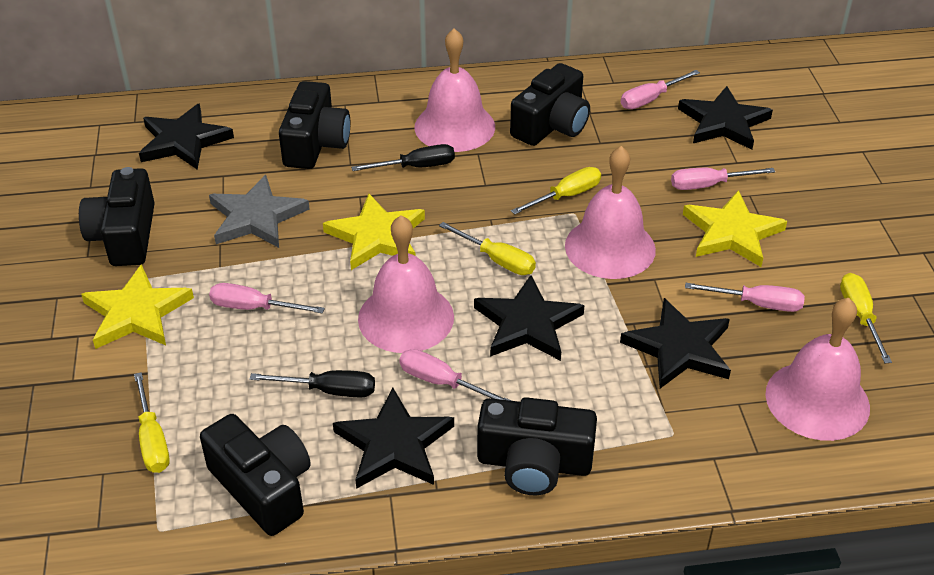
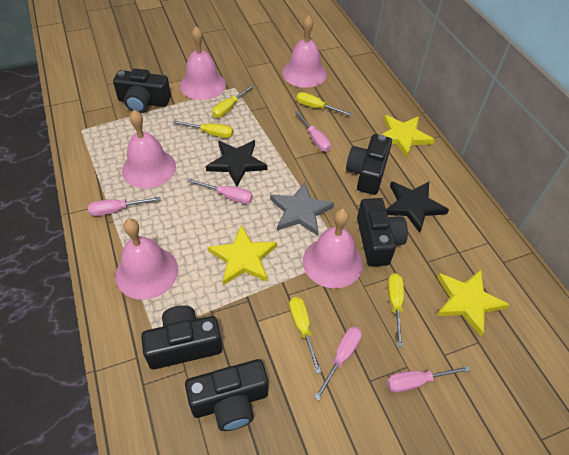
black screwdriver: [250,370,375,397] [351,144,455,171] = 2 -> none = 0
black star: [139,103,234,170] [333,388,454,489] [474,275,585,361] [620,298,731,388] [678,86,773,150] = 5 -> [206,140,267,187] [386,181,449,233] = 2
pink bell: [358,215,454,353] [414,28,495,152] [565,146,656,279] [765,298,870,441] = 4 -> [115,219,178,300] [122,110,176,188] [180,26,226,100] [282,15,327,88] [303,209,363,288] = 5
yellow screwdriver: [134,372,170,473] [439,222,536,275] [511,167,601,215] [840,273,892,363] = 4 -> [173,121,233,138] [212,84,254,118] [289,297,322,374] [296,92,352,116] [388,273,404,347] = 5

